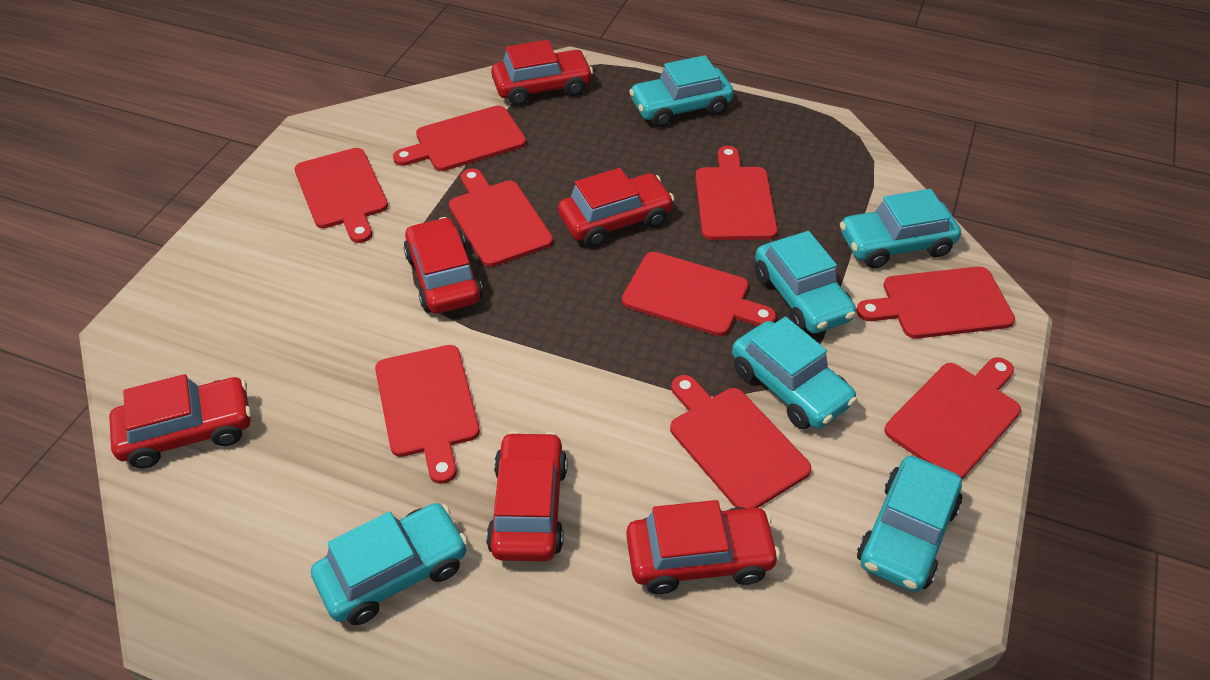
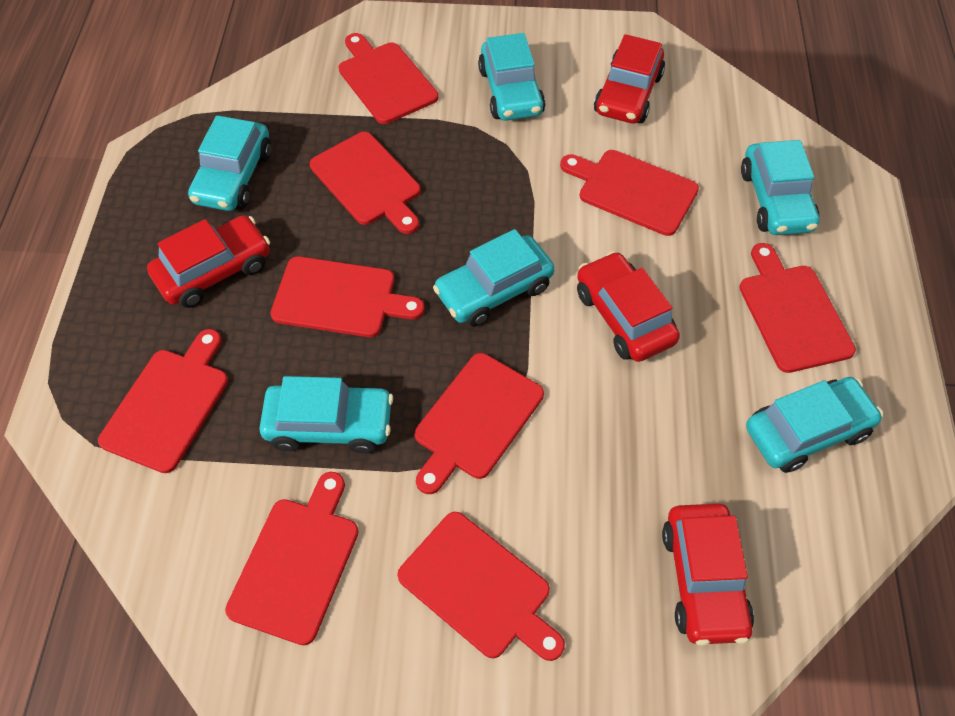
red car: [109,374,251,469] [404,217,483,314] [486,431,567,561] [491,40,593,106] [558,168,674,247] [626,500,780,594] = 6 -> [147,215,270,308] [577,251,680,362] [594,34,665,124] [662,504,754,646] = 4

